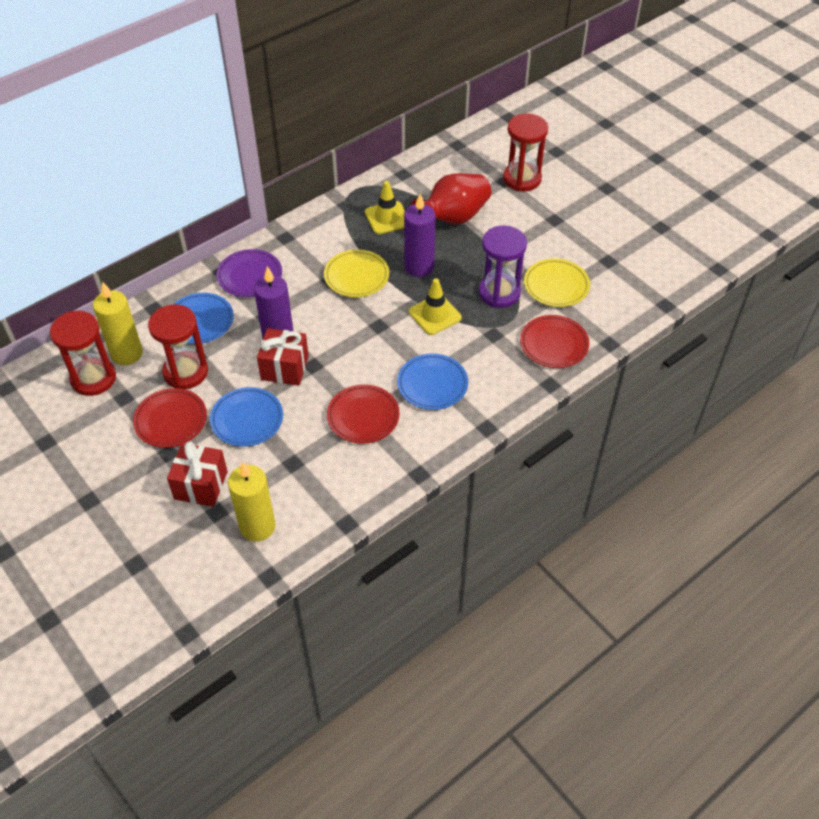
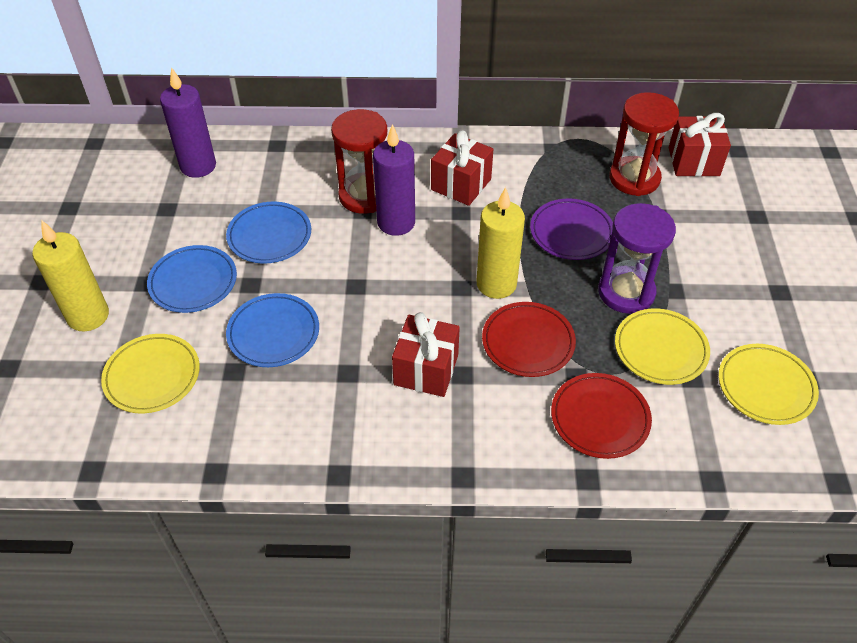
red gift: [167,441,228,507] [257,328,309,386] = 2 -> [392,312,460,397] [431,130,493,206] [669,113,731,177] = 3
red hourglass: [50,311,116,396] [148,304,208,389] [503,113,548,192] = 3 -> [331,109,387,214] [609,92,679,196] = 2
red plate: [133,388,207,448] [327,384,400,444] [520,315,589,368] = 3 -> [482,302,576,377] [551,373,652,459] = 2
red vase: [411,173,491,225] = 1 -> none = 0
yellow plate: [324,249,389,297] [524,258,590,307] = 2 -> [101,334,200,413] [615,309,710,385] [718,344,819,425] = 3
yellow traffic cone: [365,181,405,234] [409,278,462,335] = 2 -> none = 0

